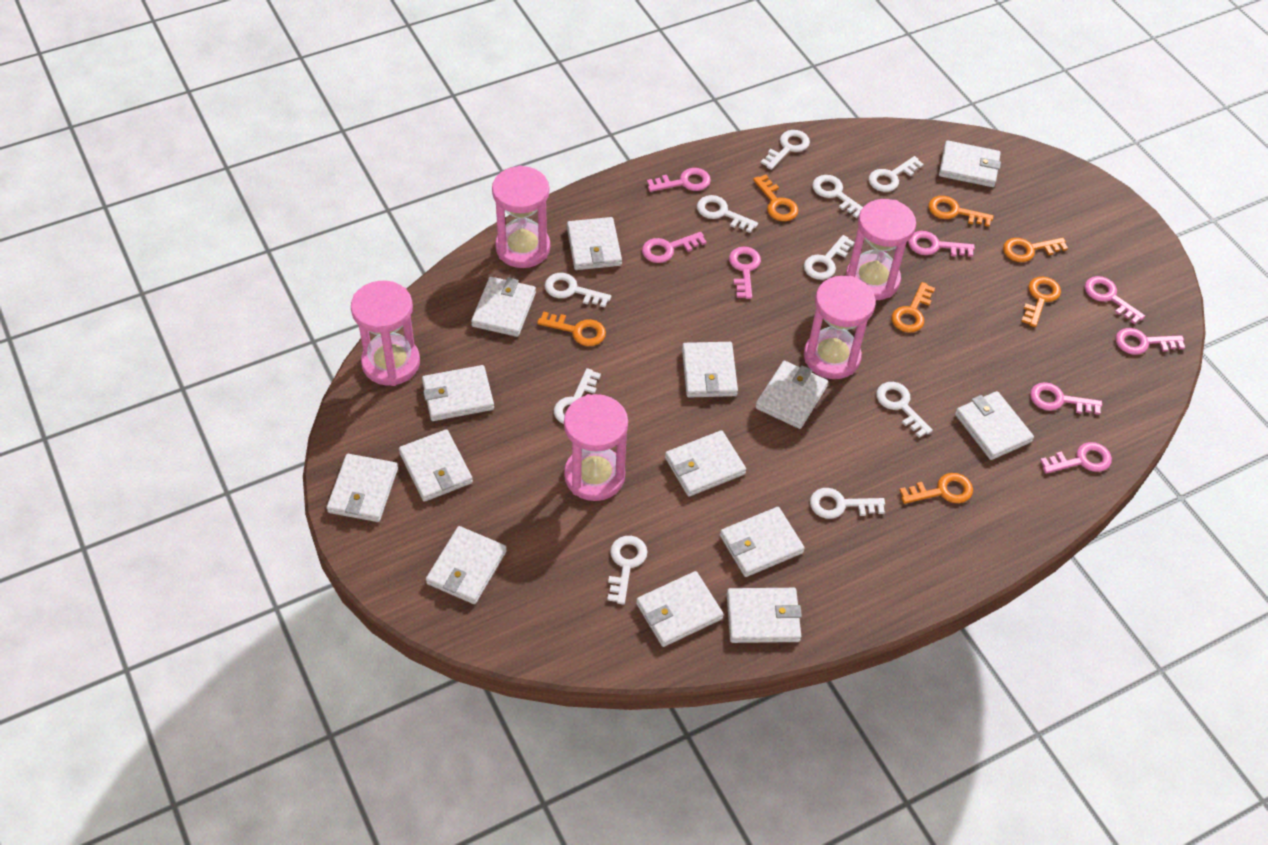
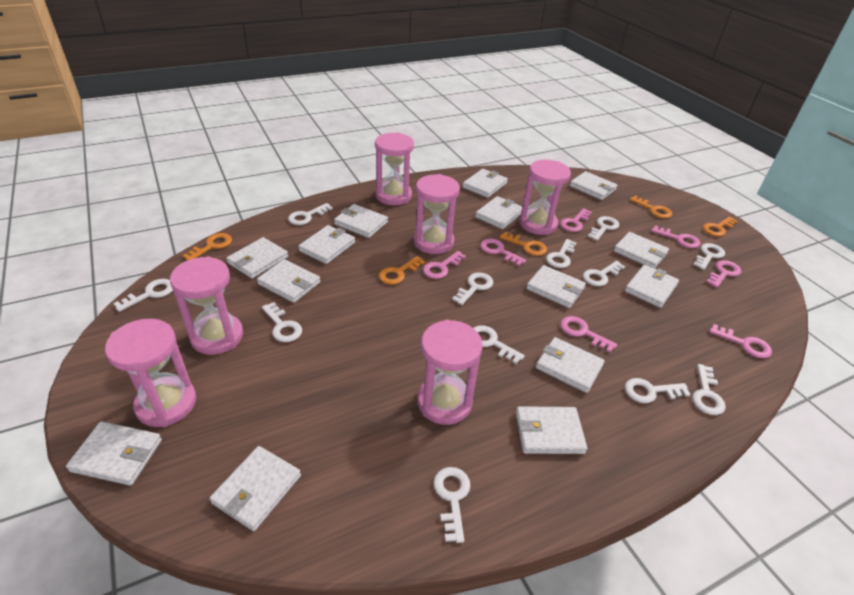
orange key: [537,312,606,346] [753,175,798,221] [892,282,935,333] [900,473,973,504] [929,196,993,227] [1003,238,1068,262] [1021,277,1061,327] = 7 -> [182,233,232,260] [379,256,425,285] [500,232,547,256] [629,196,672,218] [703,216,738,237] = 5
pink hourglass: [351,281,420,386] [492,165,550,268] [564,394,628,501] [804,276,876,379] [845,199,916,300] = 5 -> [105,319,196,427] [170,256,243,355] [375,132,414,205] [414,174,460,254] [417,320,483,425] [519,160,571,235] = 6
pink key: [642,232,707,263] [647,168,711,192] [729,247,761,299] [908,231,975,257] [1030,382,1102,415] [1040,442,1112,474] [1085,276,1145,324] [1115,328,1185,355] = 8 -> [423,251,466,279] [480,239,526,266] [560,208,592,232] [560,316,617,353] [651,225,700,248] [706,260,741,288] [709,324,772,358] = 7
white key: [545,273,611,307] [554,368,601,424] [607,536,648,604] [697,195,758,233] [761,130,810,170] [804,235,855,280] [810,488,885,519] [812,175,863,218] [869,156,924,192] [876,382,933,438] = 10 -> [113,279,173,312] [262,302,302,342] [288,203,333,225] [434,467,471,543] [452,272,493,305] [474,326,525,364] [546,239,576,268] [583,261,625,286] [588,216,619,241] [625,378,691,403] [692,364,726,415] [694,243,725,270] = 12

